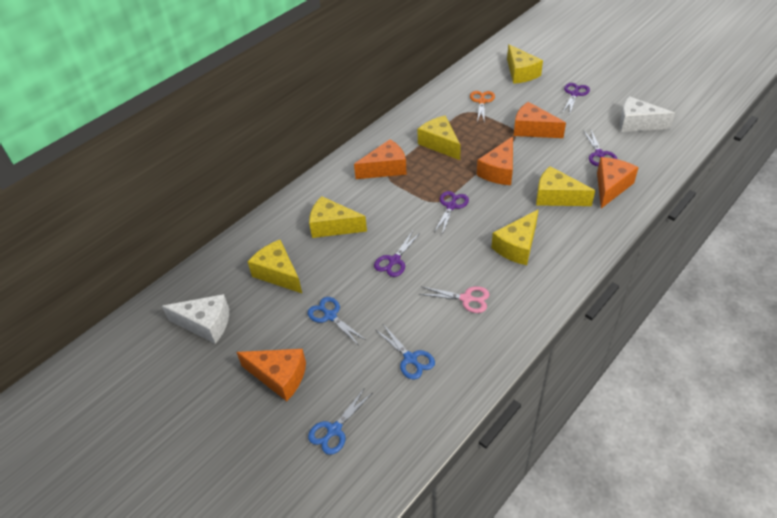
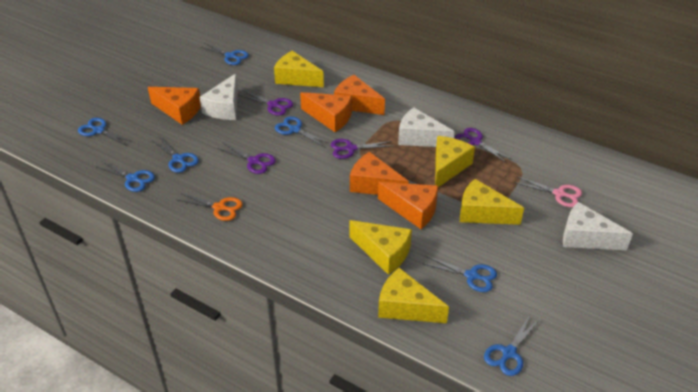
blue scissors: [308,297,366,344] [308,388,372,455] [376,324,435,380] = 3 -> [78,118,132,145] [97,161,155,192] [153,137,199,173] [200,43,249,65] [275,116,330,147] [422,256,497,292] [484,315,540,376] = 7
white cheese: [162,294,229,344] [619,96,675,132] = 2 -> [200,73,238,120] [398,107,455,147] [563,202,633,250] = 3
yellow cheese: [248,240,302,293] [309,196,367,238] [418,116,461,160] [491,209,539,265] [507,44,543,84] [536,166,595,206] = 6 -> [274,51,324,87] [349,220,412,275] [378,268,449,323] [435,136,475,187] [460,179,524,225] = 5

